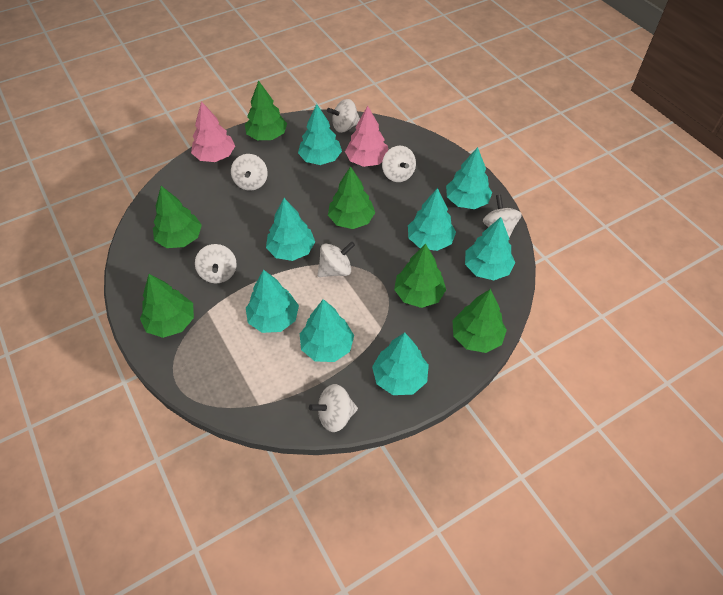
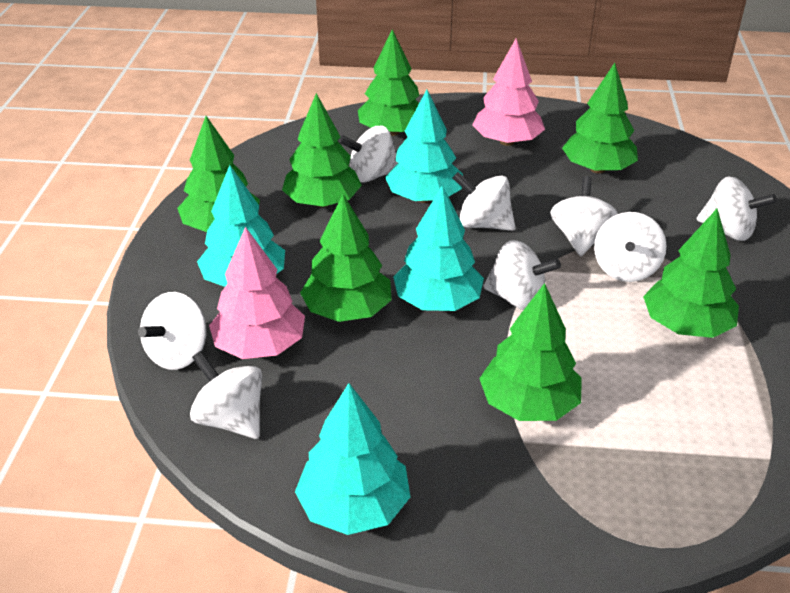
green tree: [140,274,194,338] [153,186,202,248] [245,81,287,140] [328,166,375,229] [394,244,446,308] [452,289,507,353] = 6 -> [177,116,260,232] [282,93,362,207] [300,194,392,322] [358,29,420,136] [479,283,582,421] [562,63,638,173] [643,208,739,338] = 7
turquoise tree: [246,269,299,333] [266,198,315,261] [298,104,342,165] [300,299,354,362] [372,332,429,395] [408,188,456,251] [446,147,492,209] [465,217,515,280] = 8 -> [197,165,285,287] [295,383,411,535] [385,90,463,203] [393,186,484,311] = 4
white spinning top: [195,244,237,284] [231,154,268,191] [309,384,358,432] [317,241,355,277] [327,99,360,133] [382,146,416,182] [483,194,522,237] = 7 -> [138,292,206,370] [190,351,262,439] [338,126,398,183] [453,172,515,231] [483,240,561,310] [550,176,618,256] [594,212,667,282] [696,176,777,241] = 8

